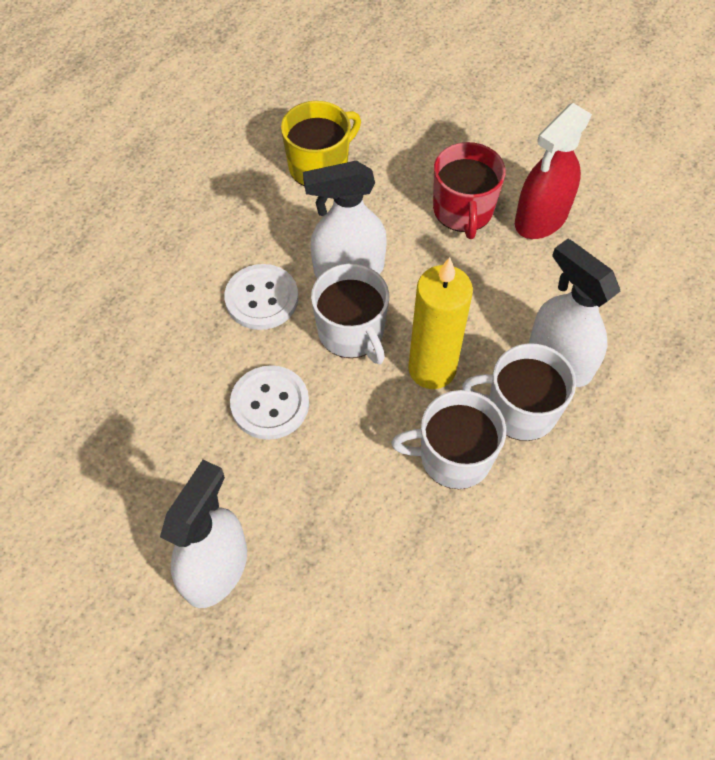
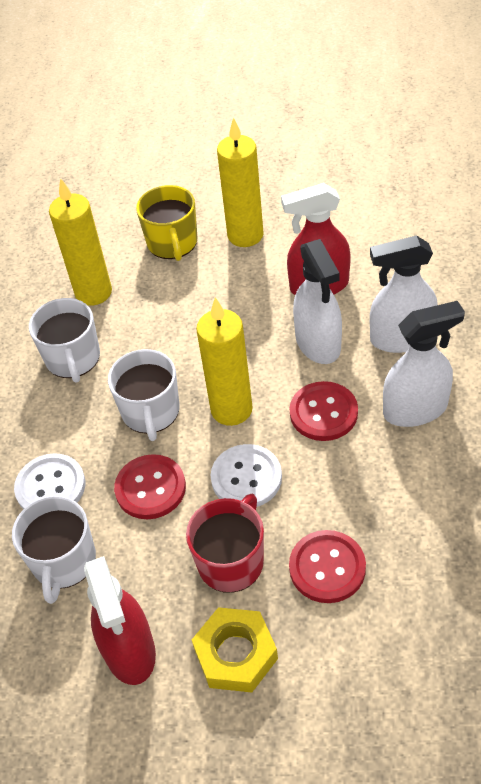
red button: none = 0 -> [114,454,186,519] [289,381,358,441] [289,530,366,603] = 3
red spray bottle: [515,103,592,239] = 1 -> [84,556,156,685] [281,183,351,295] = 2
yellow candle: [408,257,473,389] = 1 -> [49,178,112,306] [196,297,253,426] [217,117,264,247] = 3
yellow nut: none = 0 -> [192,607,278,693] = 1

